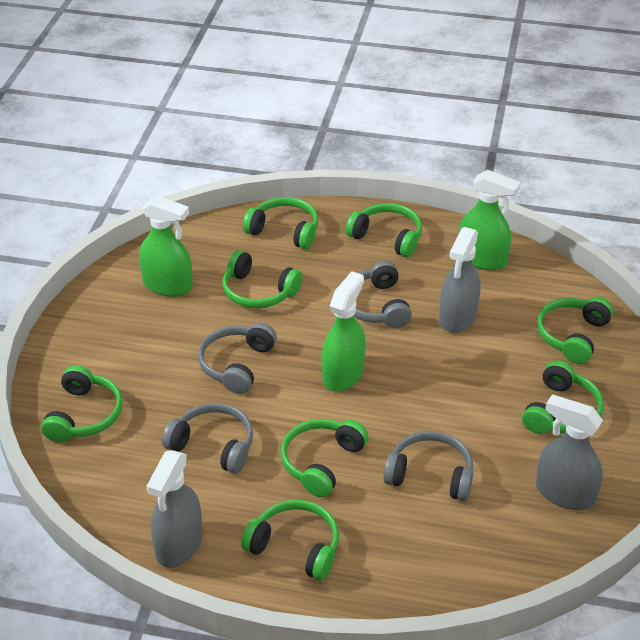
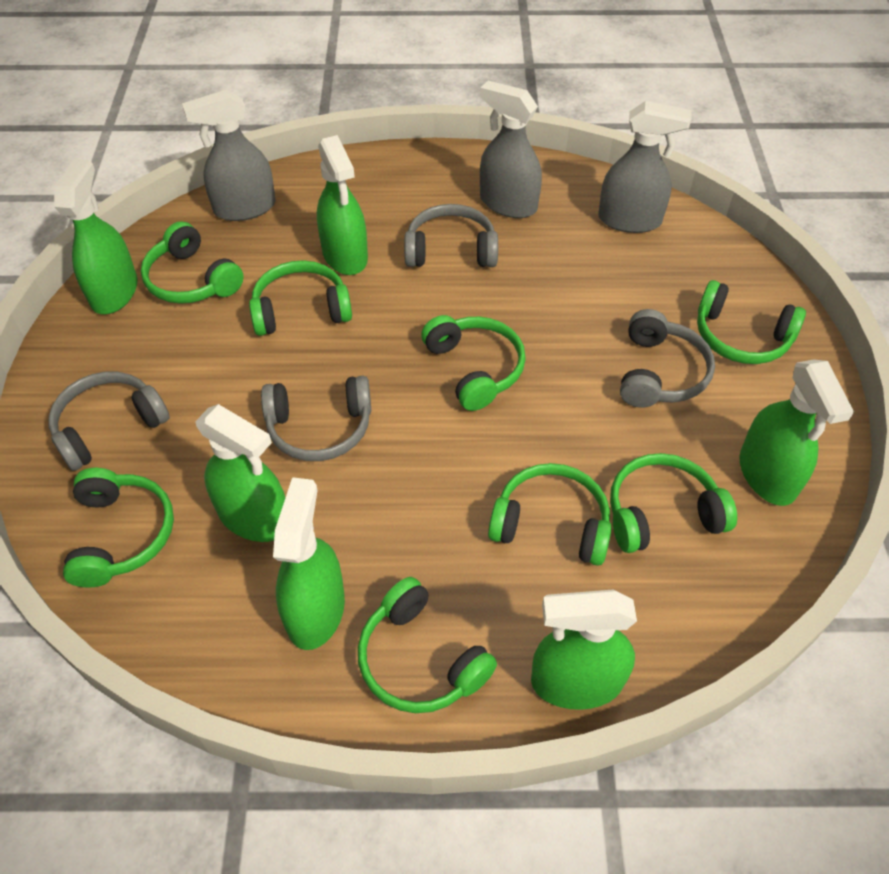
green spray bottle: [139,195,193,296] [322,271,366,392] [458,170,521,270] = 3 -> [54,159,138,314] [195,404,285,542] [273,477,345,650] [317,135,368,275] [531,589,637,710] [740,359,854,506] = 6

